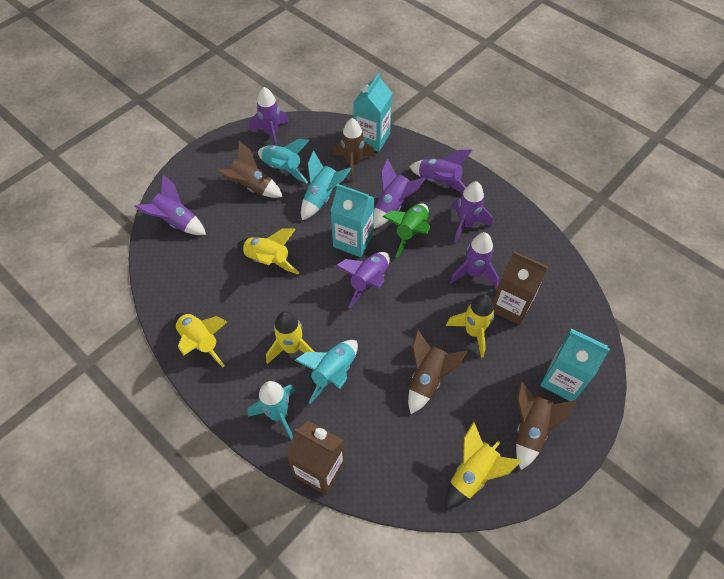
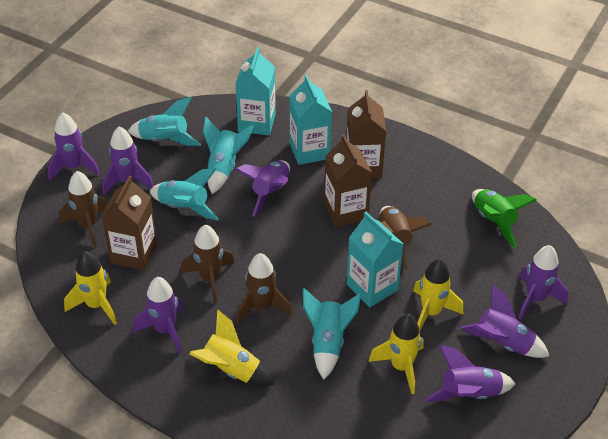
brown carton: [286,421,345,495] [493,251,549,325] = 2 -> [101,176,157,270] [324,134,372,227] [346,90,386,178] = 3
yellow rocket: [174,313,227,367] [237,228,299,274] [266,311,315,364] [445,422,522,509] [446,294,495,358] = 5 -> [64,251,117,325] [189,309,274,386] [368,314,424,394] [413,259,463,332] = 4

